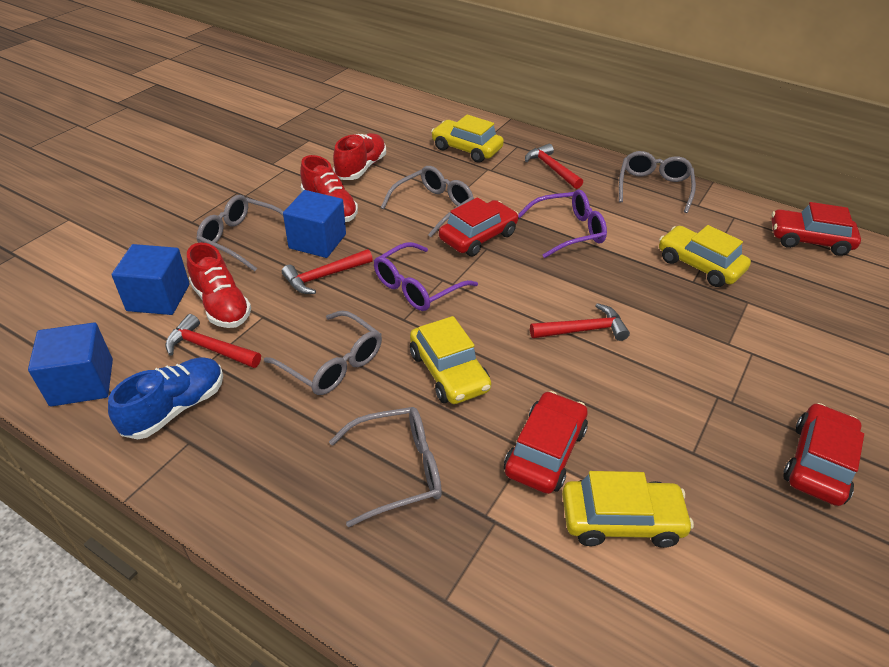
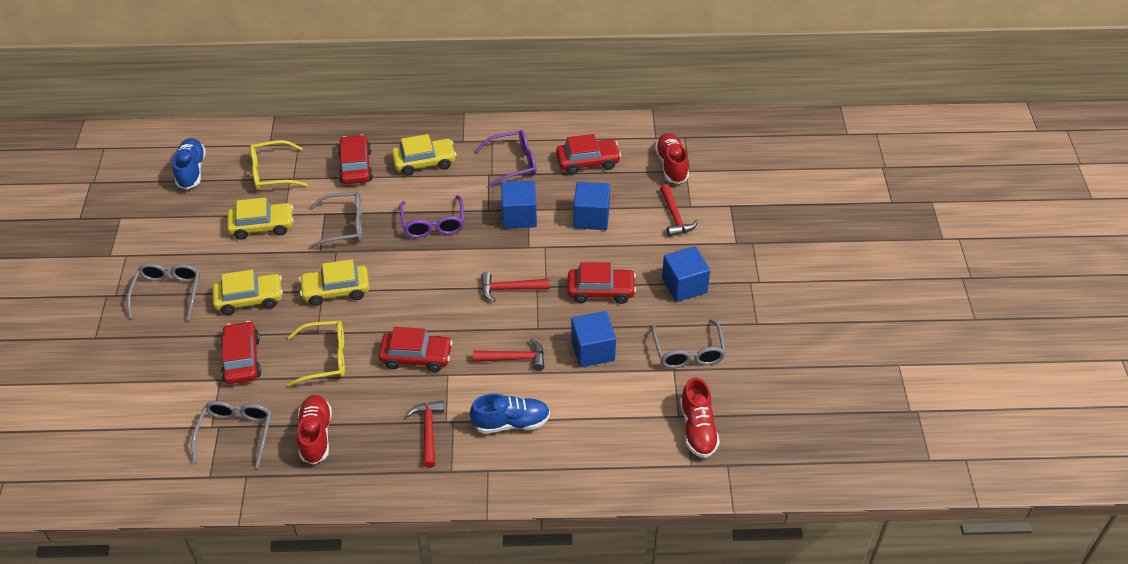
blue cube: [28,323,113,407] [112,244,189,315] [283,190,346,258] = 3 -> [501,181,537,228] [571,311,616,367] [574,182,610,230] [662,246,710,302] = 4
blue shoe: [108,358,223,439] = 1 -> [172,138,206,189] [470,394,550,434] = 2
grey glasses: [196,195,284,272] [264,311,382,395] [329,407,442,527] [381,166,474,237] [619,151,696,213] = 5 -> [127,263,200,321] [191,401,272,469] [309,192,362,249] [652,319,726,368] = 4
red car: [439,197,518,257] [504,391,588,494] [772,202,861,256] [784,403,864,506] = 4 -> [220,321,261,384] [338,135,373,184] [378,327,453,372] [556,134,621,175] [567,262,636,304] = 5
yellow glasses: none = 0 -> [250,140,308,190] [287,321,345,387] = 2

